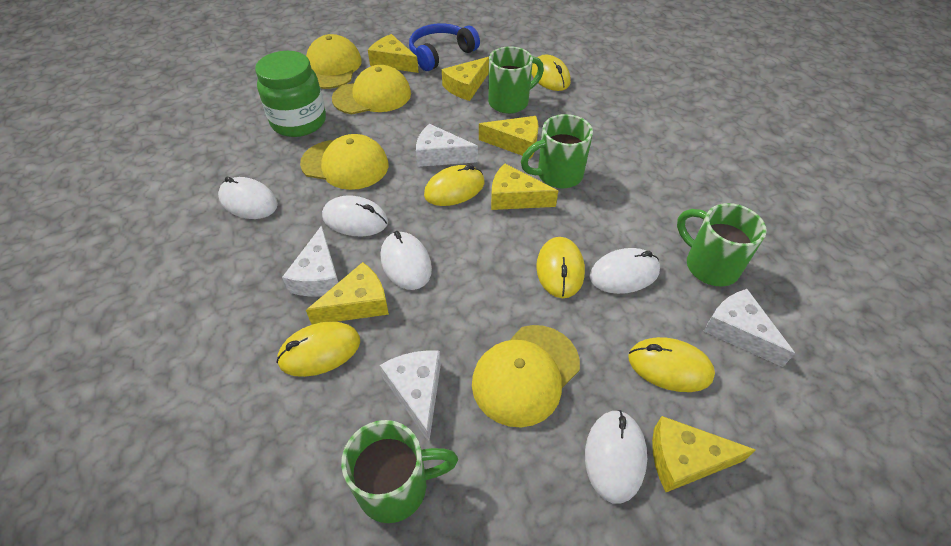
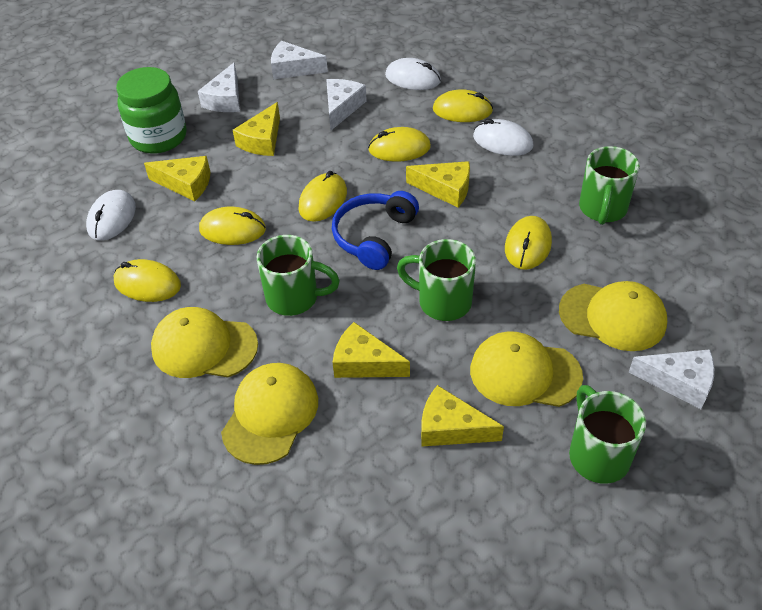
white mouse: [218,177,278,219] [322,195,388,236] [381,231,432,290] [585,410,647,504] [589,248,660,294] = 5 -> [86,190,136,241] [385,58,441,90] [473,119,534,156] = 3
yellow cheese: [306,262,389,324] [368,34,419,73] [442,57,489,101] [479,116,539,159] [491,163,558,210] [652,416,756,492] = 6 -> [144,156,210,202] [233,102,280,156] [332,322,410,378] [406,161,470,208] [421,385,504,447] = 5
yellow mouse: [276,321,360,377] [424,164,484,206] [531,54,571,91] [536,237,585,298] [628,337,715,392] = 5 -> [114,259,181,302] [199,207,266,245] [299,171,347,222] [368,127,431,162] [433,89,493,122] [505,216,552,270] = 6

